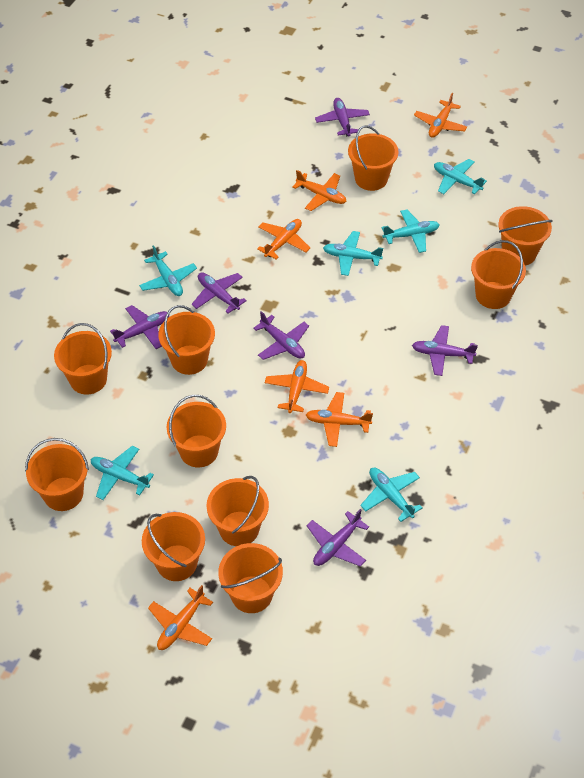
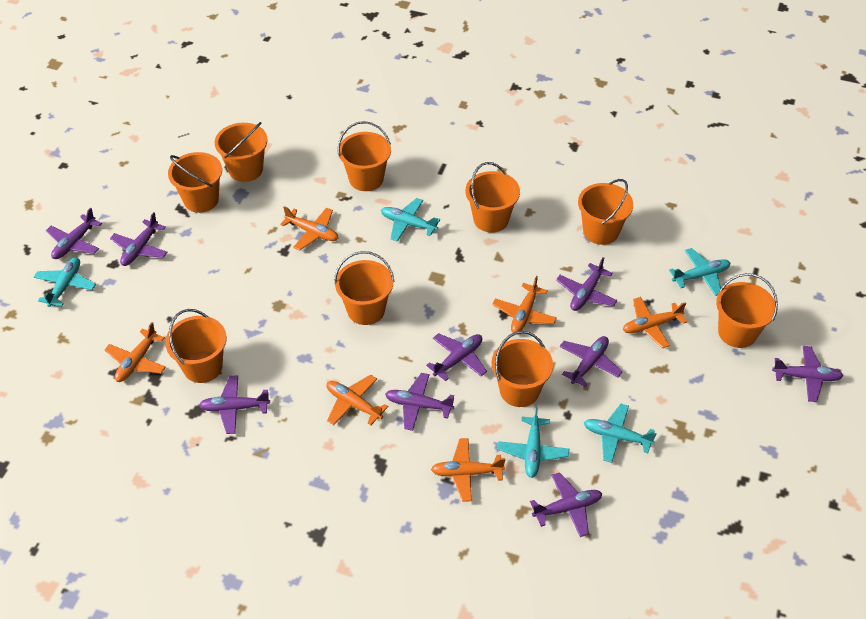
orange bucket: [25,438,89,511] [54,323,112,395] [142,512,205,581] [158,305,215,375] [167,395,226,467] [207,476,269,546] [218,543,283,613] [348,125,399,191] [471,240,526,309] [498,206,553,266] = 10 -> [165,309,227,383] [168,152,222,213] [215,122,268,182] [334,251,395,325] [337,121,391,191] [465,162,520,233] [491,331,553,407] [578,179,633,245] [716,273,778,348] = 9
purple plane: [110,305,169,349] [192,273,247,314] [253,311,309,360] [307,509,369,567] [315,98,370,137] [412,325,478,376] = 6 -> [46,208,102,259] [110,212,168,266] [199,375,270,434] [385,373,454,431] [426,333,487,381] [530,472,602,537] [556,257,617,311] [559,336,623,387] [772,346,843,402] = 9
turquoise plane: [91,446,154,500] [139,245,197,296] [323,231,383,276] [360,468,422,522] [382,210,440,253] [434,159,487,194] = 6 -> [34,257,96,307] [381,198,440,242] [497,407,569,478] [584,404,657,463] [669,248,730,296] = 5

